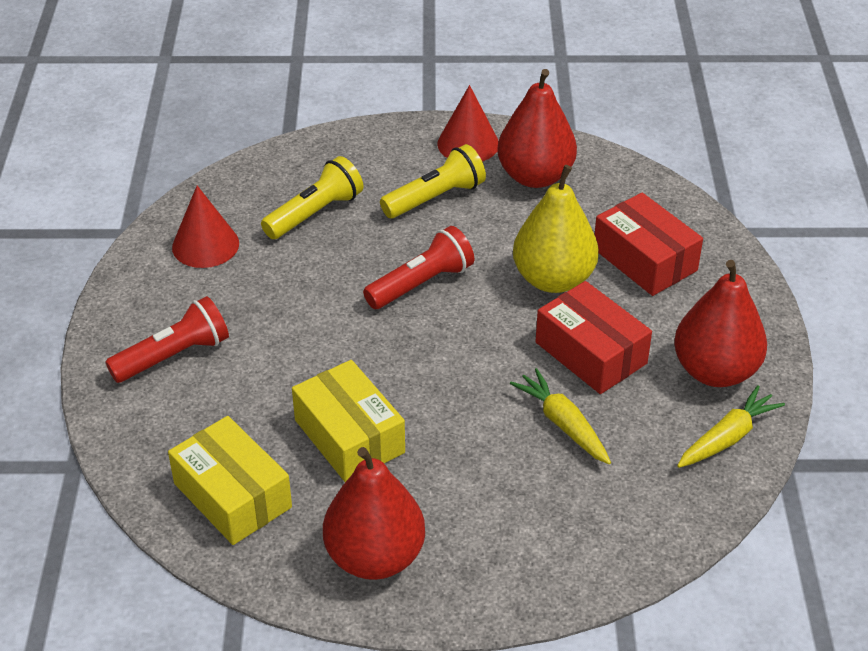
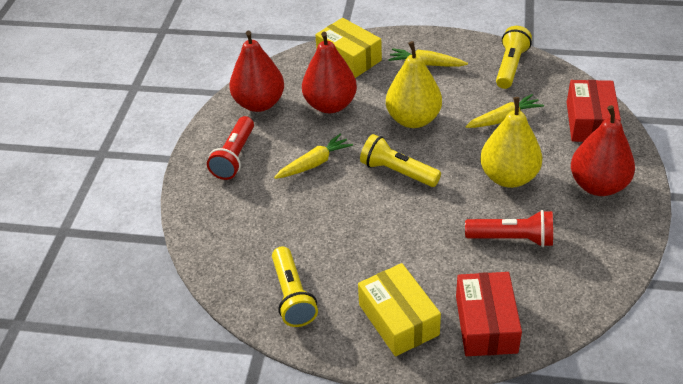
red cone: [172,186,239,268] [437,85,499,161] = 2 -> none = 0
yellow carrot: [510,368,611,464] [677,385,785,468] = 2 -> [274,134,353,179] [388,48,468,67] [466,94,544,128] = 3
yellow flashlight: [261,156,363,239] [380,144,486,218] = 2 -> [272,247,318,327] [360,134,441,187] [496,26,532,89] = 3
yellow pear: [513,165,599,293] = 1 -> [386,41,442,128] [480,97,542,188] = 2

